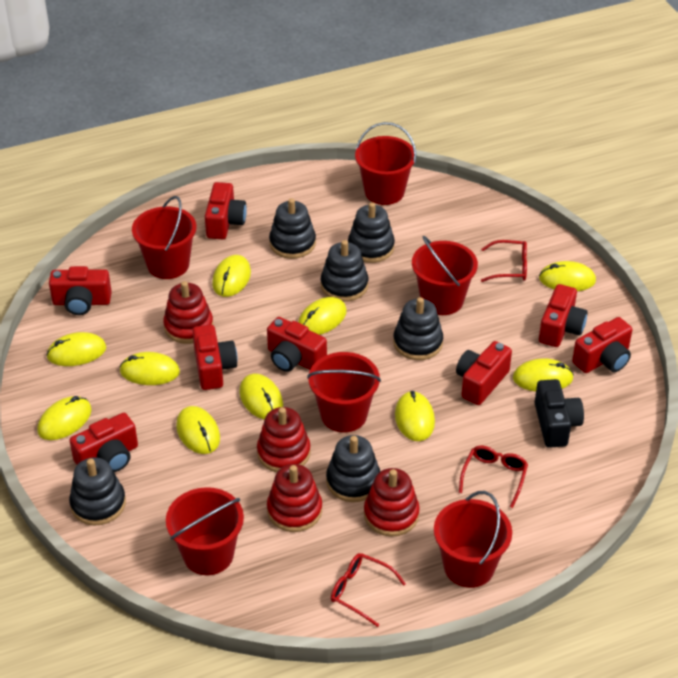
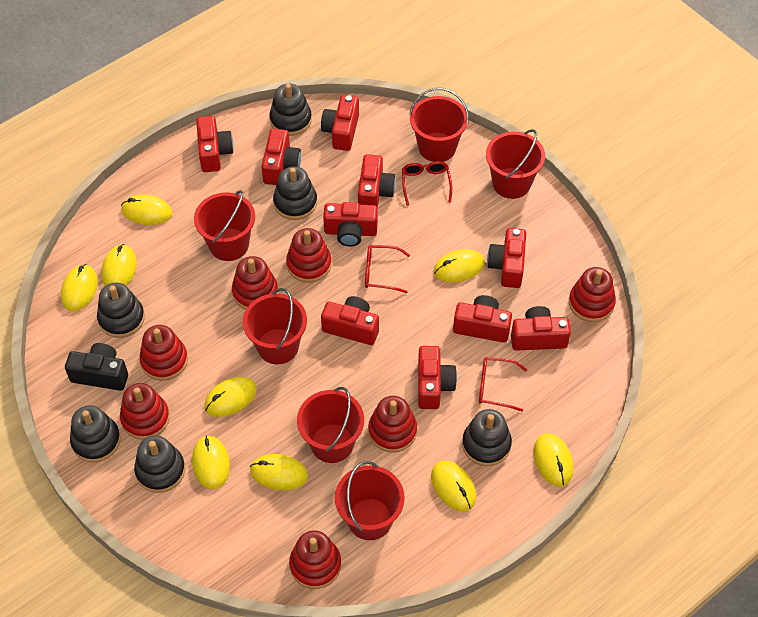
red camera: [49,266,112,315] [69,413,138,472] [192,325,238,390] [205,182,247,239] [267,317,327,372] [456,341,512,405] [539,284,588,347] [572,317,632,373] = 8 -> [196,116,234,172] [261,129,301,185] [321,95,359,151] [321,296,379,345] [323,202,378,247] [358,154,396,208] [418,346,457,409] [453,295,512,343] [487,228,526,288] [511,306,571,351] = 10
red stacking toy: [163,281,213,344] [257,407,311,472] [267,464,322,532] [364,468,420,537] = 4 -> [120,383,170,440] [139,325,188,381] [232,256,278,310] [286,228,332,283] [289,530,341,589] [368,396,417,453] [569,267,616,322] = 7
yellow mouse: [37,396,92,440] [46,332,106,366] [120,352,180,385] [176,406,220,454] [212,255,251,297] [240,373,283,420] [298,297,347,335] [395,391,435,441] [513,358,574,392] [539,261,596,291] = 10 -> [61,264,98,311] [101,244,137,286] [121,194,172,225] [192,435,230,489] [204,377,257,417] [250,454,308,491] [431,461,476,511] [434,249,485,283] [533,433,574,486] = 9

